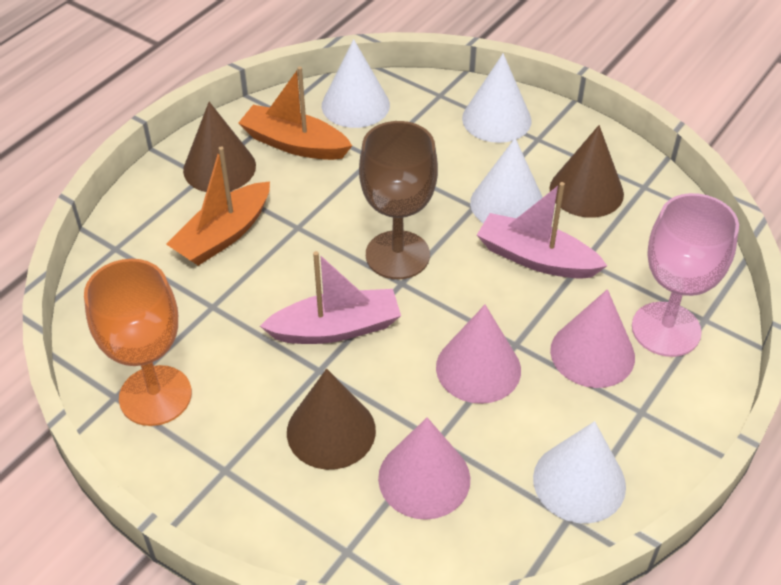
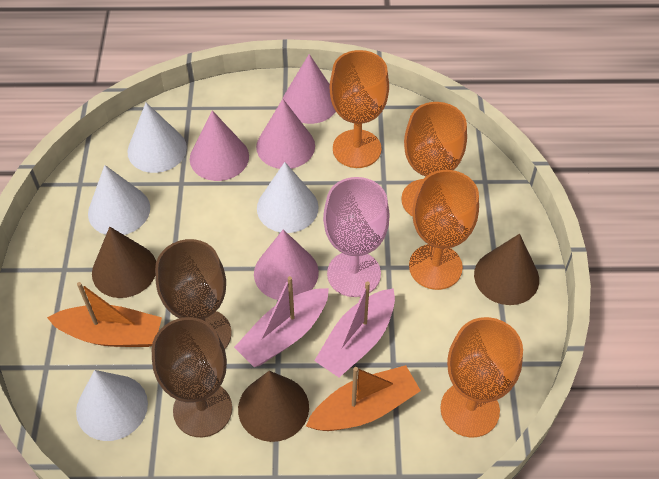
brown goblet: [359,121,438,279] = 1 -> [152,317,232,437] [155,239,232,349] = 2
orange goblet: [84,259,192,426] = 1 -> [330,50,389,168] [401,102,467,216] [409,170,479,290] [440,317,523,437] = 4
pink cone: [378,417,470,520] [436,305,521,404] [550,289,635,388] = 3 -> [190,110,249,181] [254,230,319,300] [256,99,315,169] [283,54,336,124] = 4

